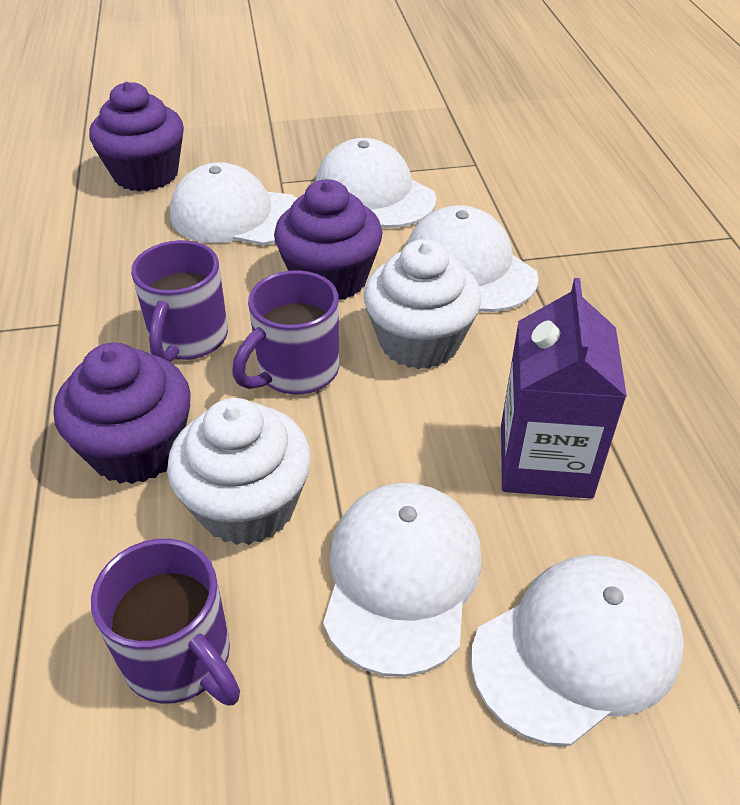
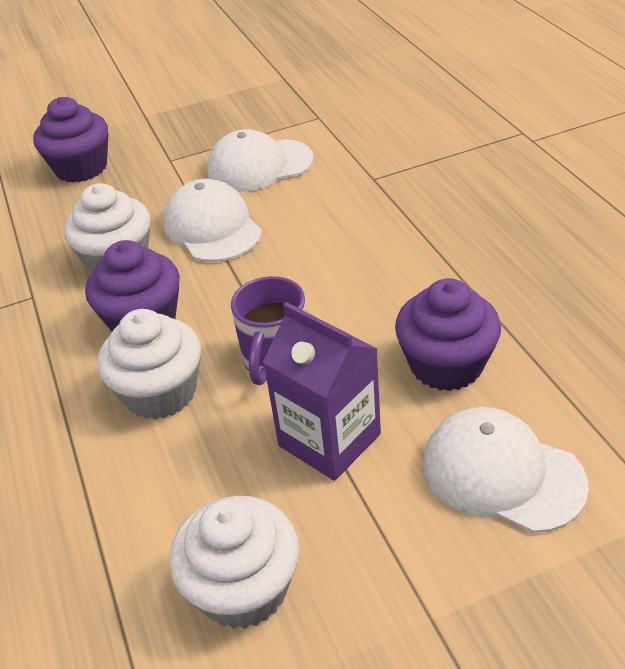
purple mug: [91,539,240,706] [131,240,228,362] [232,270,339,394] = 3 -> [231,276,306,385] = 1
white cap: [170,162,297,245] [315,138,436,228] [323,483,482,677] [406,205,539,312] [471,555,684,746] = 5 -> [163,179,262,262] [207,129,314,192] [423,407,589,533] = 3
white cupcake: [167,398,311,545] [364,239,482,369] = 2 -> [64,183,150,273] [98,309,201,420] [170,496,299,629] = 3

